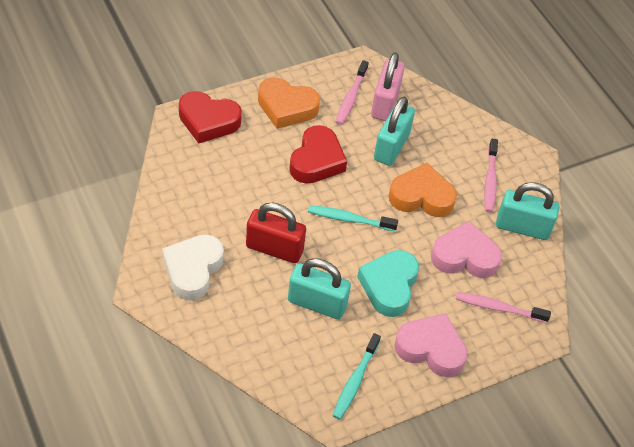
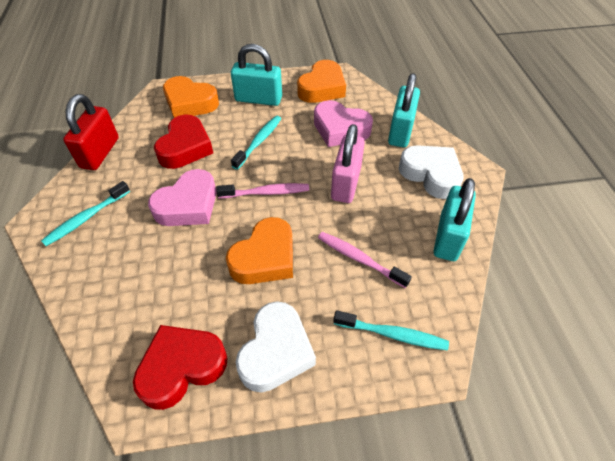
orange heart: [258,77,320,129] [389,163,457,217] = 2 -> [163,76,219,118] [226,217,293,284] [297,60,346,103] = 3
pink toothbrush: [336,60,369,125] [456,292,551,323] [484,139,498,212] = 3 -> [216,183,309,198] [318,232,412,288] = 2
turquoise heart: [357,250,419,317] = 1 -> none = 0
turquoise toothbrush: [308,205,398,231] [332,333,381,420] = 2 -> [41,181,130,246] [231,116,282,170] [333,310,449,350] = 3
white heart: [162,234,224,301] = 1 -> [236,301,316,392] [399,145,463,199] = 2

